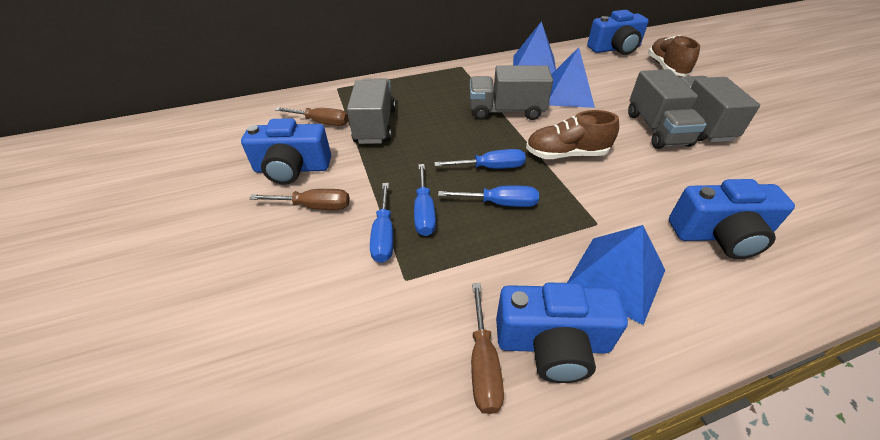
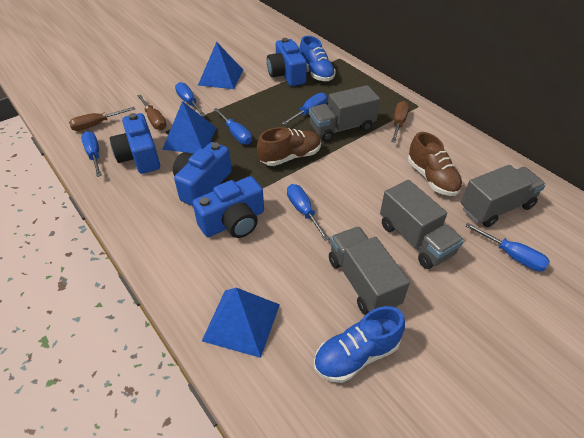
blue screwdriver: [370,183,393,263] [414,164,436,236] [434,149,526,169] [438,186,539,207] = 4 -> [81,131,102,177] [175,82,206,117] [214,108,252,145] [282,93,327,125] [287,184,330,241] [465,223,550,272] = 6
blue shoe: none = 0 -> [299,36,336,81] [314,306,405,383] = 2

